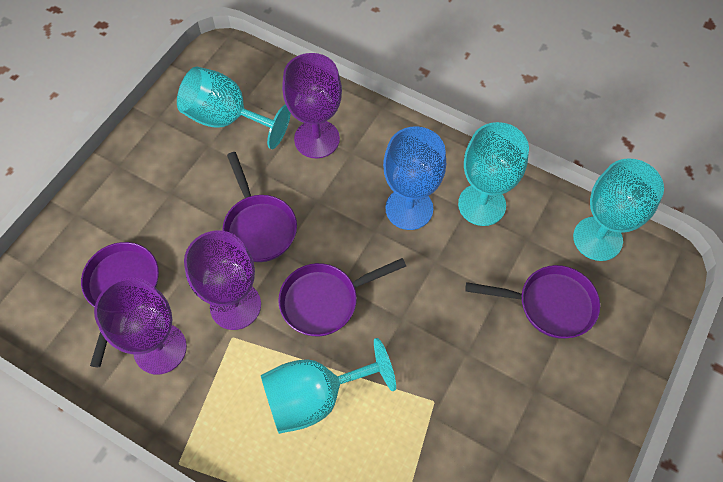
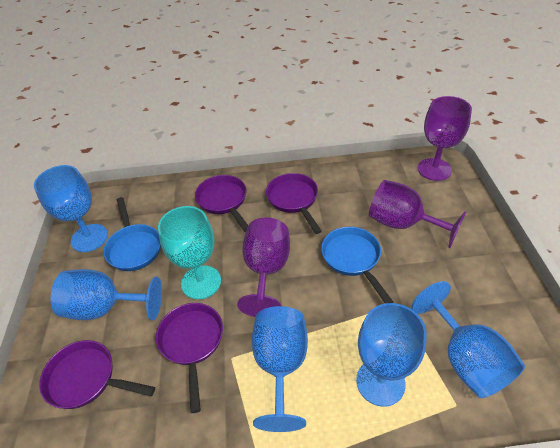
blue goblet: [383,126,446,230] = 1 -> [34,165,108,252] [51,269,162,320] [252,306,308,432] [356,303,427,407] [411,281,525,398] = 5
blue pan: none = 0 -> [103,197,161,271] [321,227,394,303] = 2
turquoise goblet: [177,67,291,149] [261,338,396,434] [458,122,529,226] [573,158,664,261] = 4 -> [158,206,221,299] = 1

